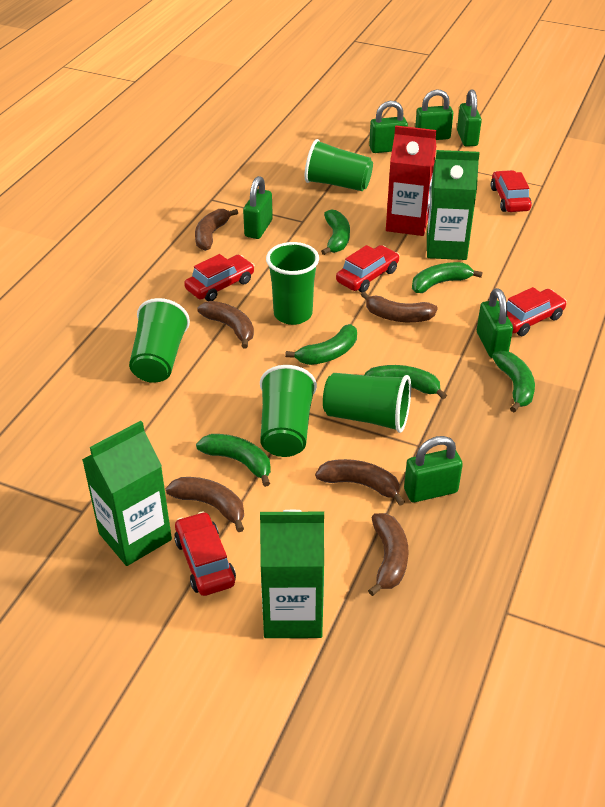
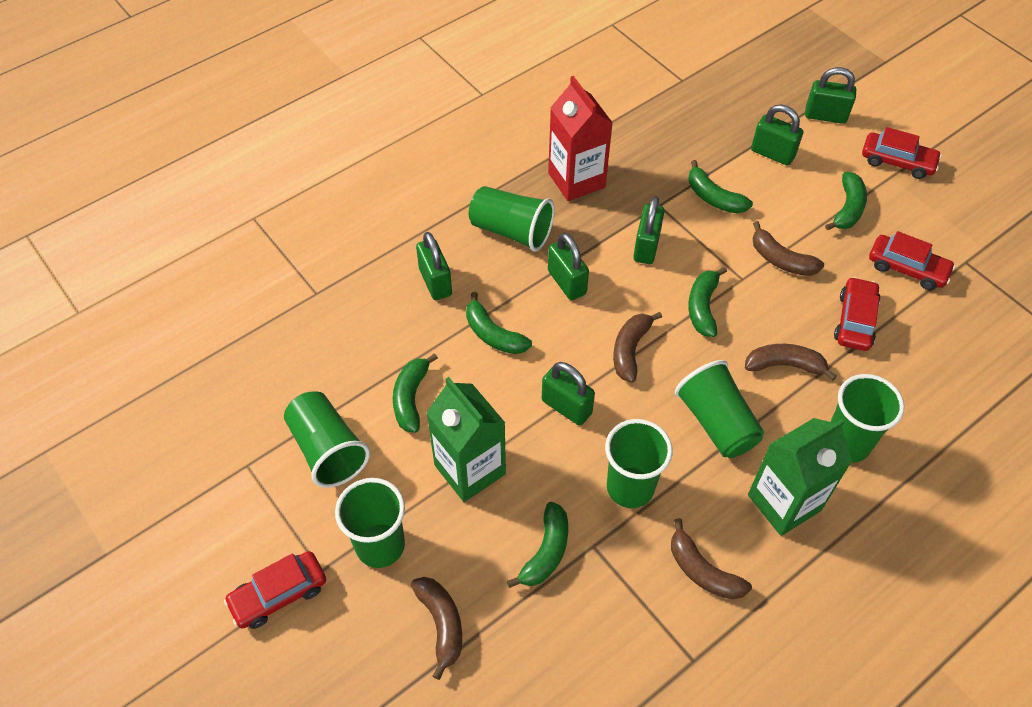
brown banana: [166,477,244,532] [195,209,238,251] [197,301,254,349] [315,459,405,505] [361,292,438,322] [368,513,408,596] = 6 -> [411,577,462,680] [613,312,662,382] [671,518,752,600] [745,344,837,381] [753,221,824,276] = 5
green carton: [82,421,172,566] [260,510,324,638] [427,150,480,260] = 3 -> [426,377,506,502] [748,418,852,536] = 2
green cup: [129,298,190,383] [260,365,317,457] [266,242,319,325] [305,139,373,191] [323,373,411,433] = 5 -> [284,391,370,488] [335,478,405,568] [469,186,555,252] [605,419,673,508] [675,360,764,458] [830,374,904,463] = 6
red car: [174,511,236,596] [184,254,255,301] [336,245,399,292] [491,170,532,212] [507,287,567,336] = 5 -> [224,551,326,629] [834,277,880,351] [862,127,942,179] [869,231,956,290] = 4

